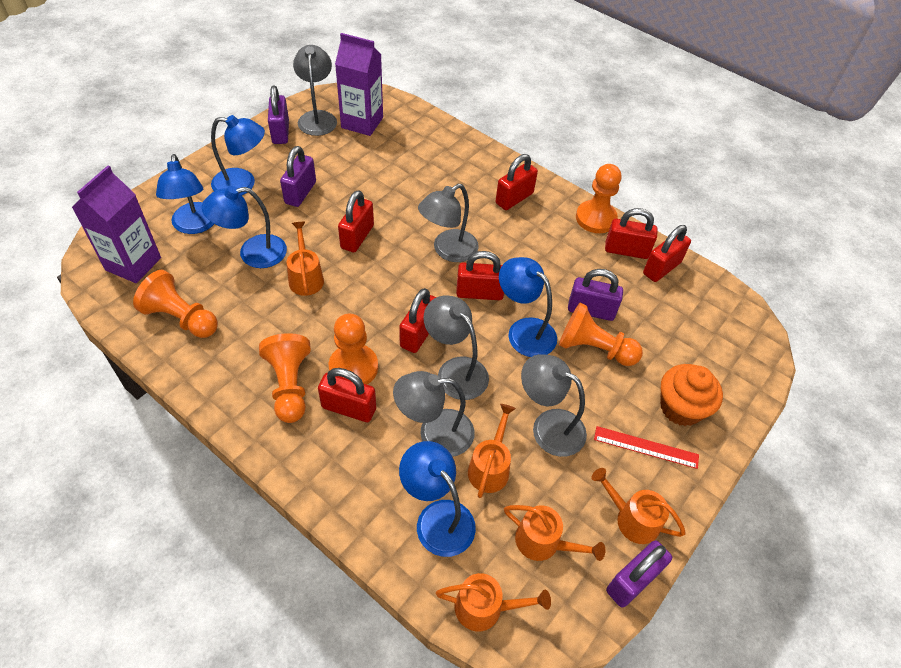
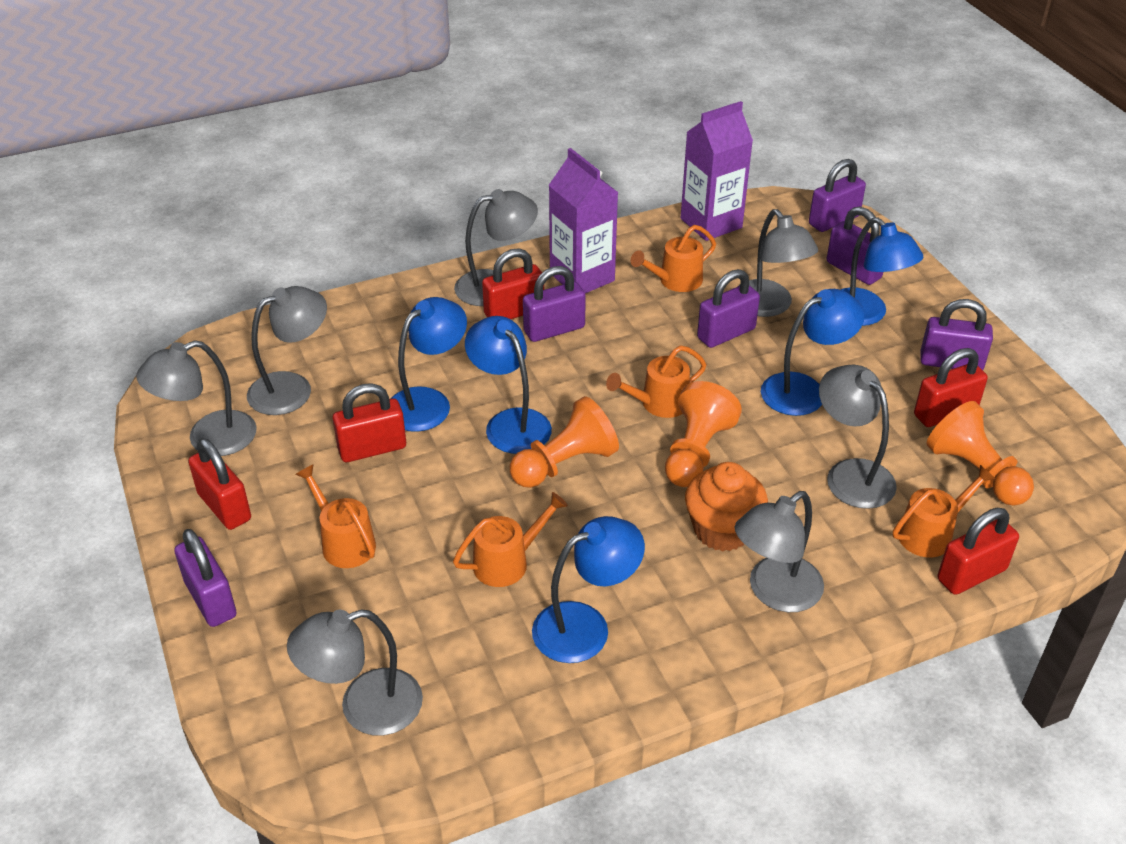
grey lamp: [293,45,337,136] [393,371,475,457] [418,184,479,262] [424,295,489,400] [521,354,587,457] = 5 -> [136,340,257,456] [247,286,327,415] [287,609,423,736] [454,189,538,306] [735,491,824,612] [737,209,818,317] [819,364,897,509] = 7
orange pawn: [133,270,218,338] [259,333,311,423] [329,313,378,385] [559,303,643,366] [576,164,621,233] = 5 -> [510,396,619,488] [665,381,742,487] [927,401,1034,506] = 3
purple padlock: [268,86,289,144] [280,146,316,207] [568,269,623,321] [606,540,672,607] = 4 -> [174,529,237,627] [523,266,586,342] [697,269,760,348] [809,159,866,232] [827,207,883,285] [920,299,993,370] = 6
red padlock: [318,368,376,422] [338,190,374,252] [399,288,437,353] [456,251,504,300] [496,154,538,210] [605,208,658,259] [643,225,691,282] = 7 -> [188,438,251,530] [332,383,406,462] [482,248,544,319] [914,348,988,427] [937,508,1019,595] = 5
red ruler: [594,426,699,469] = 1 -> none = 0

